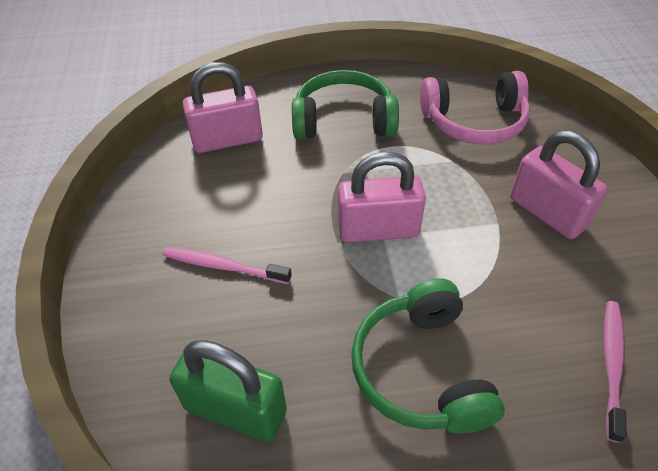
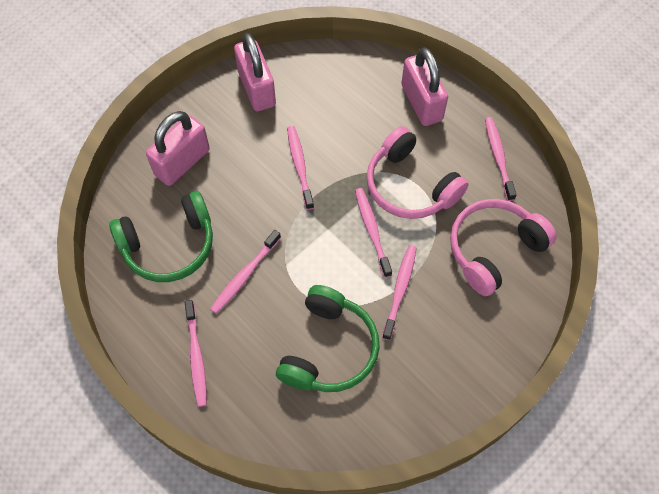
green padlock: [170,340,287,442] = 1 -> none = 0
pink headphones: [420,71,530,144] = 1 -> [367,126,469,219] [450,199,557,296] = 2
pink toothbrush: [163,247,292,284] [604,301,627,443] = 2 -> [185,300,207,407] [210,230,281,314] [287,126,314,210] [355,188,392,278] [382,245,416,340] [485,117,516,201] = 6

